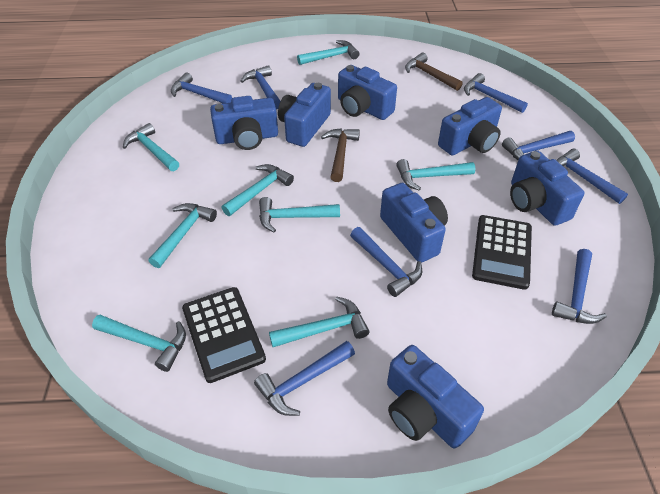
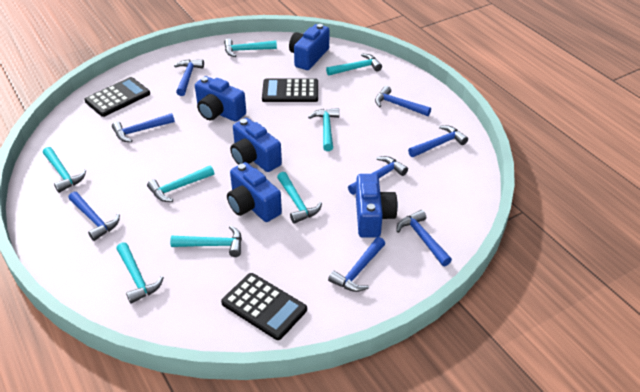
black calculator: [182,287,266,383] [472,215,532,290] = 2 -> [84,77,150,117] [221,273,307,340] [262,78,318,102] = 3
blue camera: [210,96,278,150] [278,83,331,147] [338,65,397,120] [380,183,448,262] [387,345,484,449] [438,97,502,155] [510,151,584,226] = 7 -> [195,76,246,122] [227,162,282,222] [230,118,282,172] [289,24,329,70] [356,174,398,238] = 5
brown hammer: [321,128,360,182] [405,53,463,91] = 2 -> none = 0

